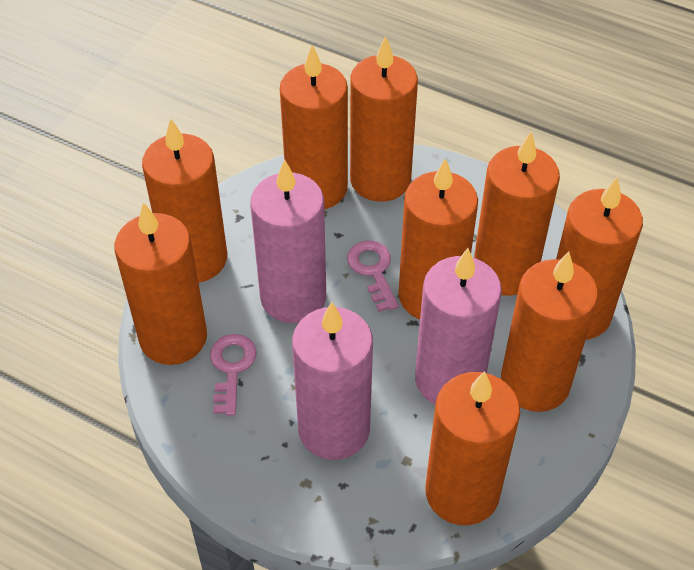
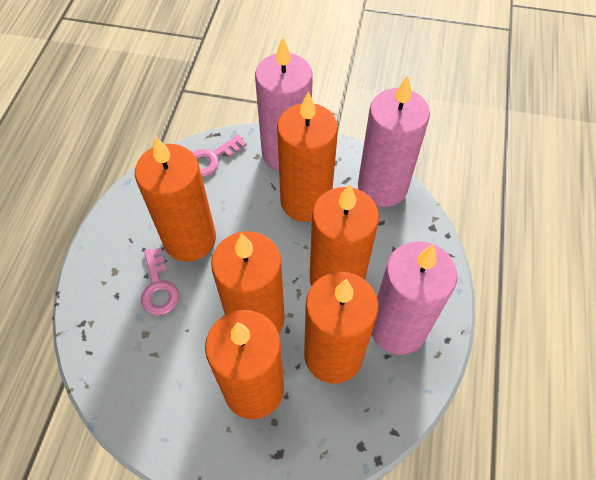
orange candle: [114,202,207,365] [142,119,227,283] [280,45,348,209] [350,36,418,202] [398,158,478,319] [425,371,520,525] [474,132,560,296] [501,251,598,412] [556,177,643,340] = 9 -> [135,136,216,262] [205,310,284,419] [211,231,285,333] [277,92,338,222] [304,272,378,384] [310,184,379,286] = 6

